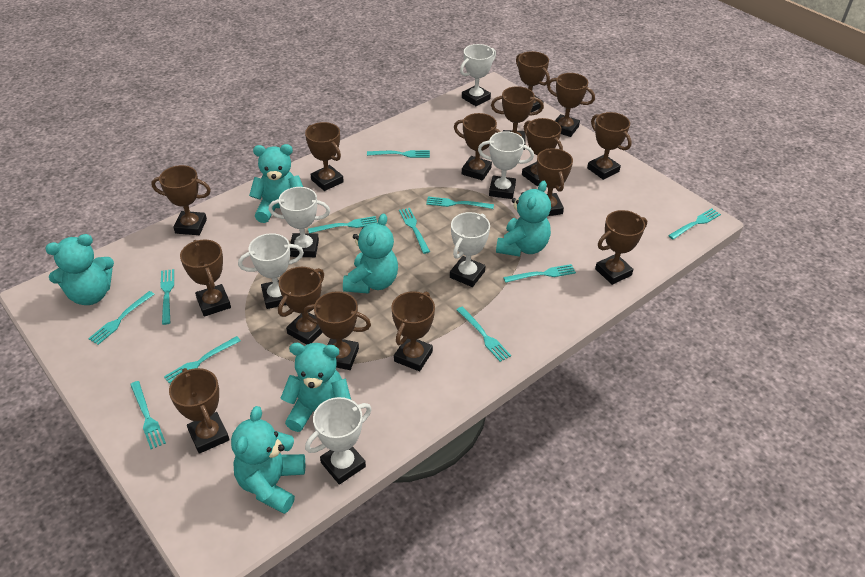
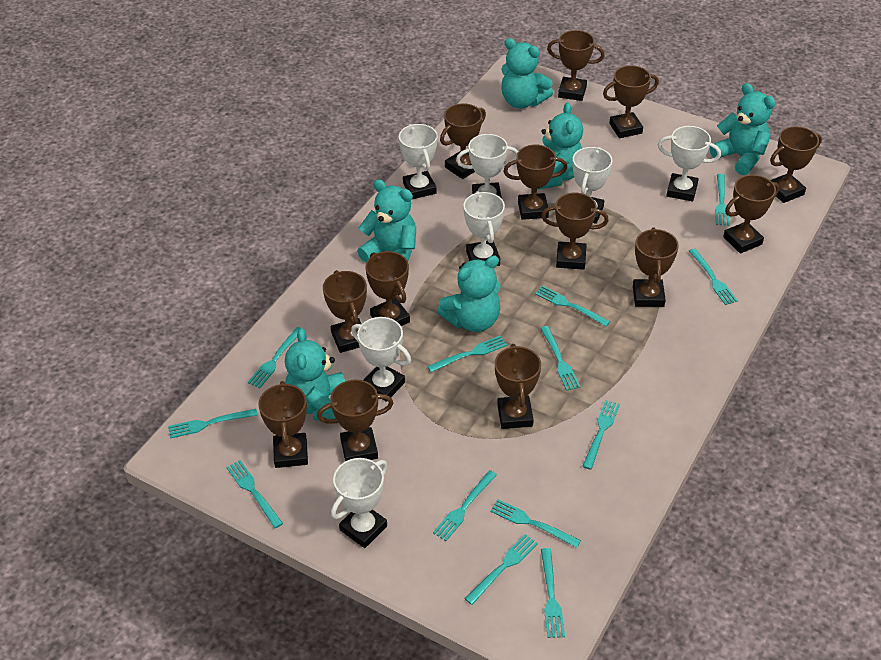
brown trophy: [151,165,211,235] [169,368,229,454] [180,239,231,316] [278,267,324,345] [303,291,371,370] [305,122,344,191] [391,291,435,371] [454,113,501,181] [491,86,544,150] [516,51,550,112] [522,118,563,186] [537,148,573,216] [547,73,595,137] [587,112,632,180] [595,210,647,285] = 15 -> [258,381,308,468] [317,379,394,461] [323,270,367,353] [365,251,410,326] [440,103,486,179] [495,344,541,429] [504,145,567,220] [541,193,609,270] [547,30,605,101] [603,65,659,138] [633,228,679,307] [723,175,779,254] [770,126,822,203] = 13
turquoise fork: [88,291,154,345] [130,381,166,449] [161,269,174,325] [164,336,241,384] [308,216,378,234] [367,150,430,158] [399,208,430,254] [426,197,494,209] [457,307,511,362] [503,264,576,283] [668,208,721,239] = 11 -> [168,409,258,438] [226,460,283,528] [248,327,300,388] [427,336,507,372] [433,470,497,541] [465,534,538,605] [490,499,581,548] [535,286,610,326] [540,326,580,391] [541,548,565,638] [582,400,620,470] [689,248,738,305] [715,174,729,226] = 13
white trophy: [238,233,304,309] [269,187,330,257] [305,397,372,485] [450,212,490,287] [460,44,496,106] [478,131,534,199] = 6 -> [331,458,388,548] [351,317,411,402] [399,124,437,199] [456,134,518,198] [464,191,505,266] [572,147,613,224] [658,126,721,201] = 7

